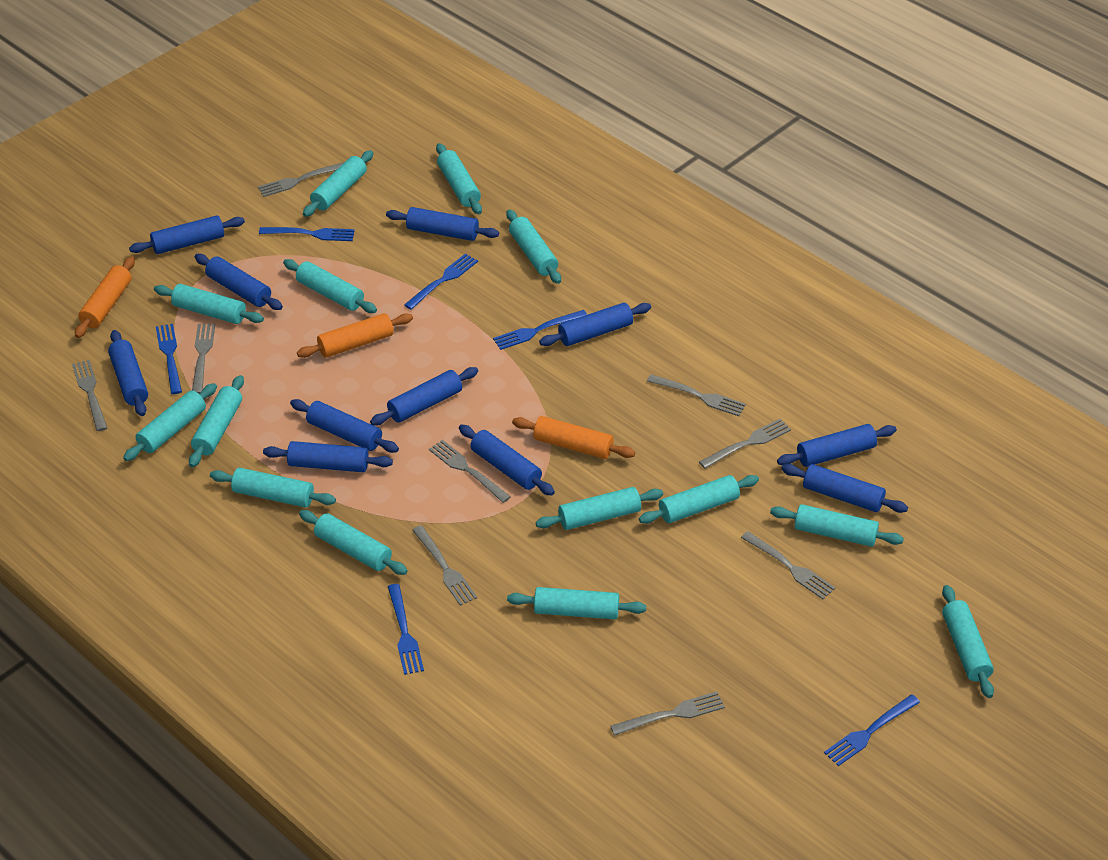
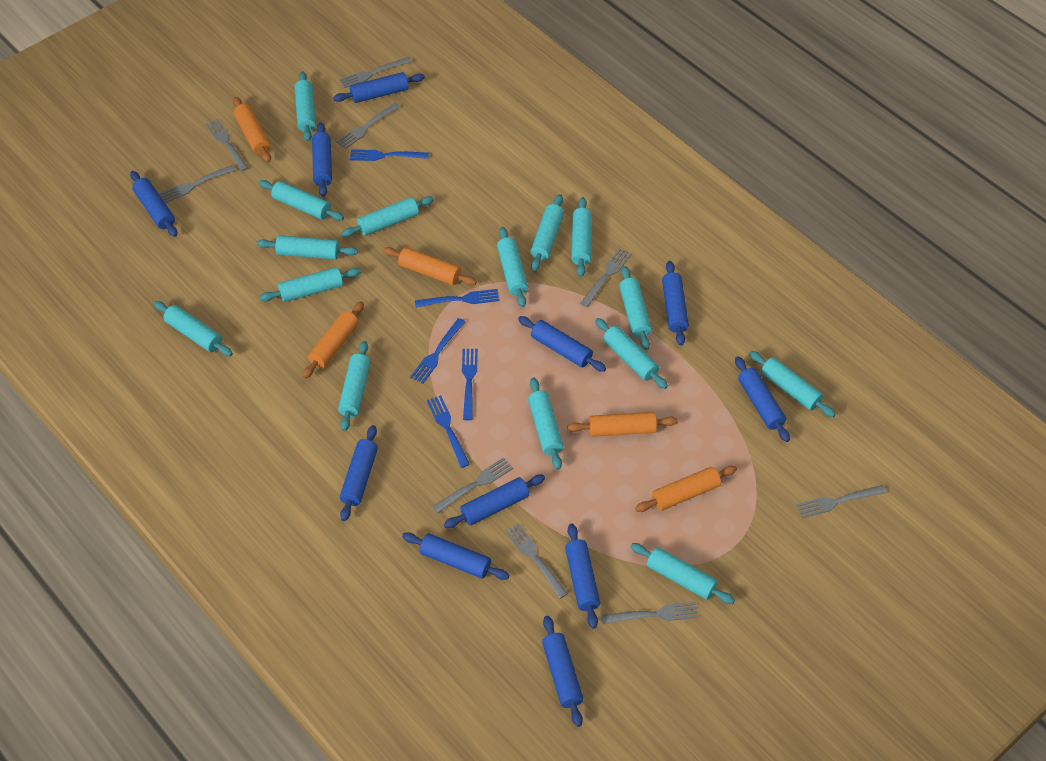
blue fork: [156,324,182,394] [259,227,355,241] [388,584,424,675] [404,253,478,310] [493,310,587,350] [824,694,920,766] = 6 -> [350,149,429,161] [410,318,465,384] [415,289,499,307] [427,395,470,468] [462,349,478,420] = 5
orange rolling pin: [75,257,135,338] [297,313,413,358] [512,416,635,459] = 3 -> [233,97,271,162] [302,301,364,379] [383,247,477,286] [567,412,678,437] [635,465,737,512] = 5
turquoise rolling pin: [123,383,217,461] [154,284,264,324] [189,375,244,467] [210,468,336,508] [283,259,377,313] [299,510,408,575] [303,150,373,217] [436,143,482,214] [506,209,561,284] [507,587,646,619] [536,487,663,530] [639,475,759,524] [770,504,904,547] [942,585,994,698] = 14 -> [154,301,233,356] [257,235,358,260] [259,180,344,221] [260,267,361,302] [295,71,316,142] [338,341,371,431] [342,196,434,237] [497,227,528,307] [528,378,563,469] [530,194,564,271] [571,197,592,277] [595,318,668,389] [619,266,652,350] [630,543,735,604] [749,351,836,417] = 15

